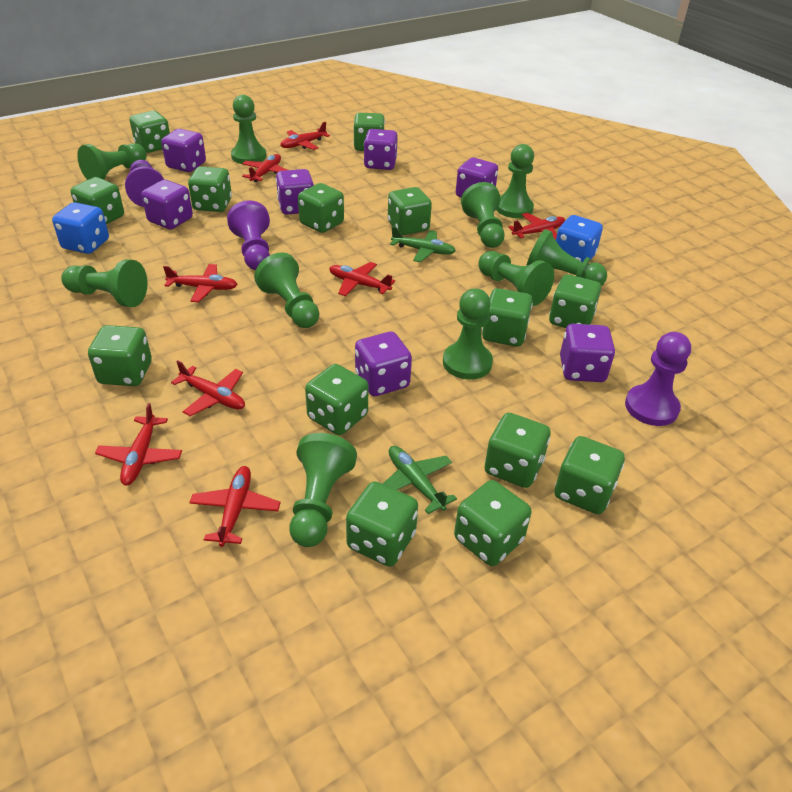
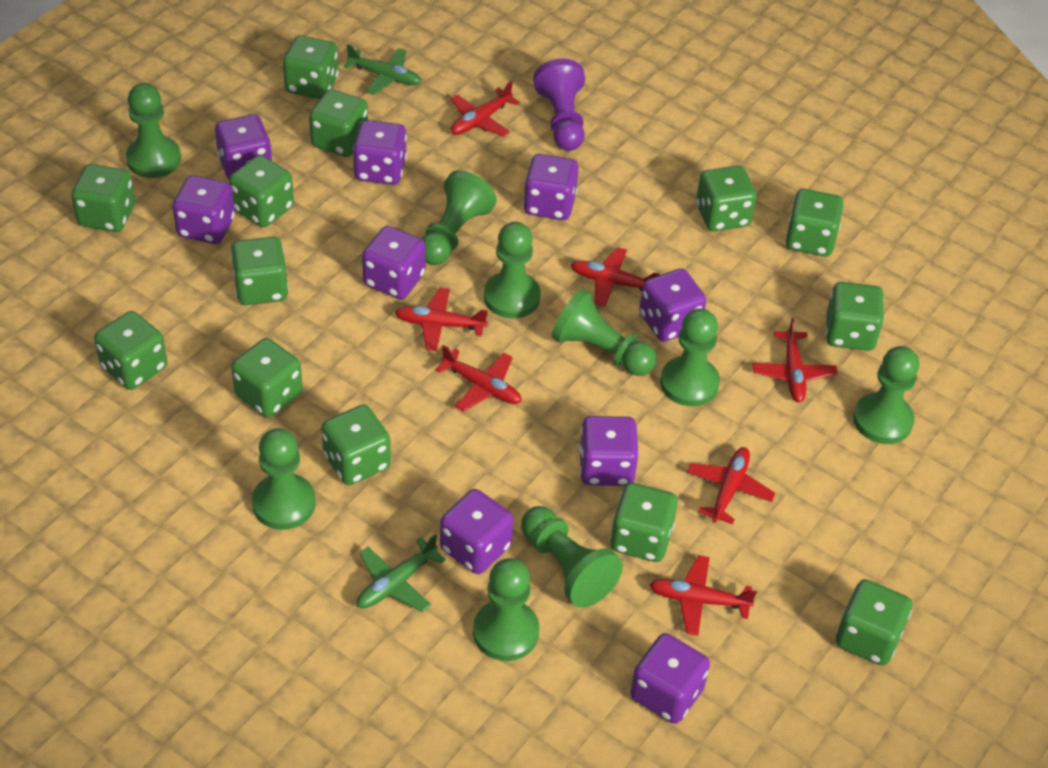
blue dice: [52,202,109,254] [556,215,603,262] = 2 -> none = 0
green dice: [70,177,124,224] [88,325,152,386] [129,111,170,153] [188,166,232,212] [298,183,344,233] [305,364,368,435] [346,481,418,567] [353,113,385,151] [388,187,432,235] [454,480,531,566] [482,288,533,347] [484,413,551,488] [549,274,601,328] [555,436,625,514] = 14 -> [71,164,135,232] [94,311,167,390] [229,155,294,227] [231,237,288,305] [231,338,303,418] [283,35,338,99] [309,89,368,157] [321,405,391,485] [610,483,678,562] [696,165,757,231] [785,189,843,256] [826,282,884,351] [836,579,912,665] = 13
green pawn: [61,259,148,307] [77,143,147,180] [231,95,267,164] [254,253,319,328] [289,433,357,547] [443,288,493,380] [461,182,505,248] [478,251,554,306] [496,144,534,218] [526,229,607,286] = 10 -> [126,83,181,178] [252,428,316,530] [422,170,497,265] [473,558,539,661] [484,222,541,319] [521,506,623,608] [552,289,657,376] [660,308,720,407] [853,346,919,444] = 9
purple dice: [141,180,193,229] [161,129,206,172] [276,169,314,215] [355,332,412,396] [364,129,398,170] [456,157,498,198] [560,324,615,382] = 7 -> [173,175,235,244] [215,114,273,179] [353,120,407,185] [362,226,425,299] [440,489,514,574] [523,154,579,220] [579,416,639,486] [630,633,710,724] [639,268,706,342] = 9
purple pawn: [125,160,164,207] [227,200,270,270] [625,332,691,426] = 3 -> [533,59,585,151] = 1
red plane: [95,403,182,485] [163,264,238,302] [171,360,245,416] [189,466,281,547] [242,154,287,182] [280,122,330,150] [329,262,395,296] [508,213,565,240] = 8 -> [395,288,488,351] [435,345,522,412] [450,81,520,136] [571,247,660,306] [650,555,757,636] [687,447,775,524] [752,318,838,403] = 7

